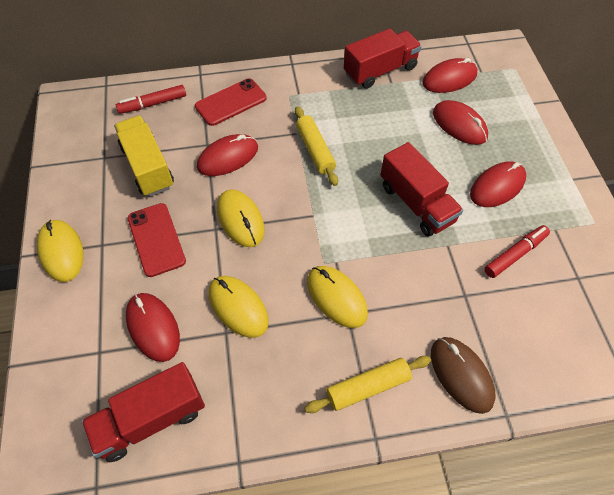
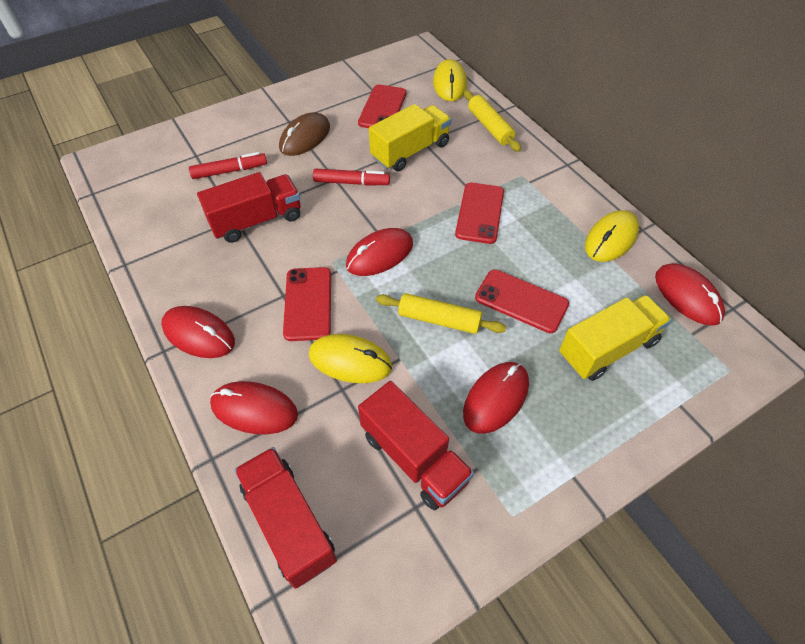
red phone: [128,203,186,277] [195,78,267,126] = 2 -> [283,267,331,341] [358,84,406,128] [455,183,504,244] [475,269,569,333] = 4
yellow mouse: [37,220,84,282] [209,276,269,338] [217,189,264,247] [307,266,368,328] = 4 -> [309,334,392,383] [433,59,467,101] [585,210,639,262] = 3
yellow truck: [114,116,174,197] = 1 -> [369,104,451,171] [559,295,672,381] = 2

